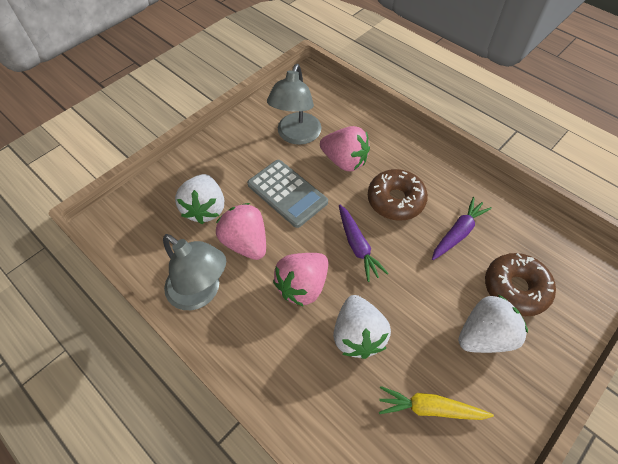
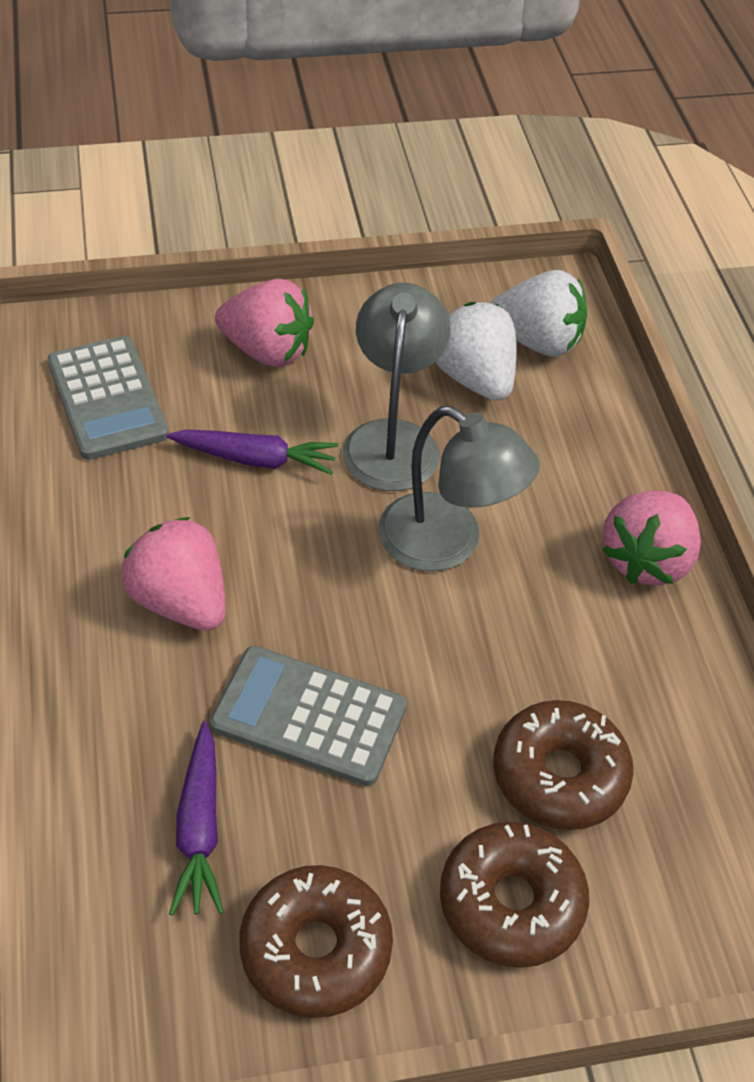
brown donut: [368,169,428,221] [485,253,556,316] = 2 -> [239,865,393,1018] [440,822,589,968] [493,700,633,830] = 3
grey calculator: [247,160,328,228] = 1 -> [48,336,169,460] [210,646,407,786] = 2
white strawberry: [175,174,224,224] [333,295,391,359] [458,295,528,353] = 3 -> [436,302,517,401] [491,270,587,357] = 2
yellow carrot: [379,386,494,420] = 1 -> none = 0

